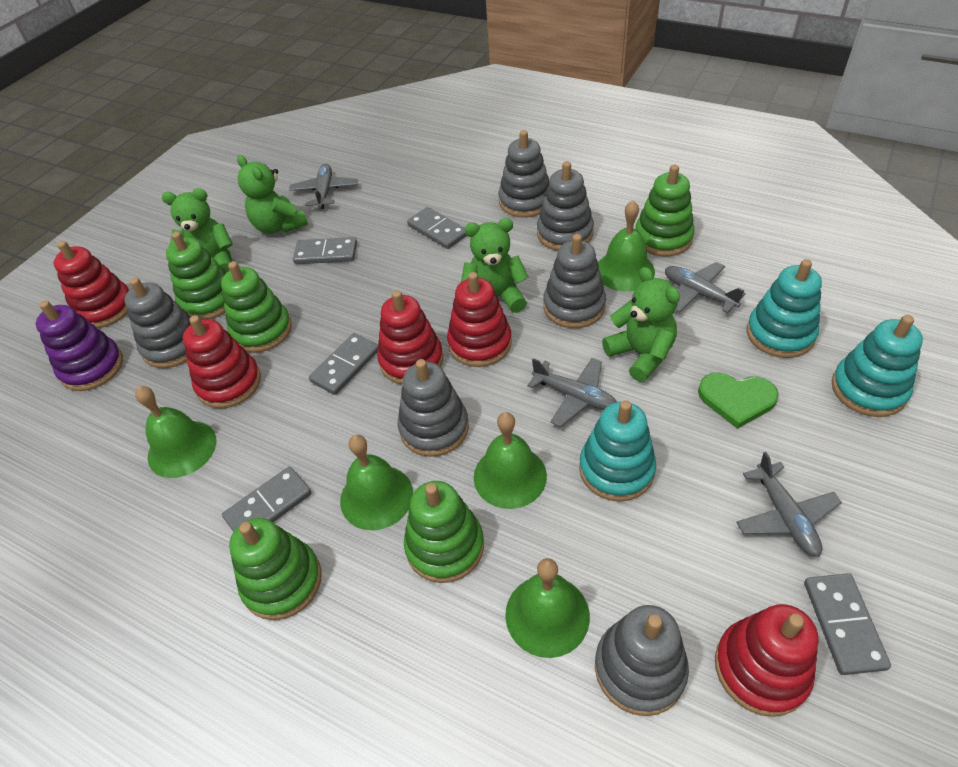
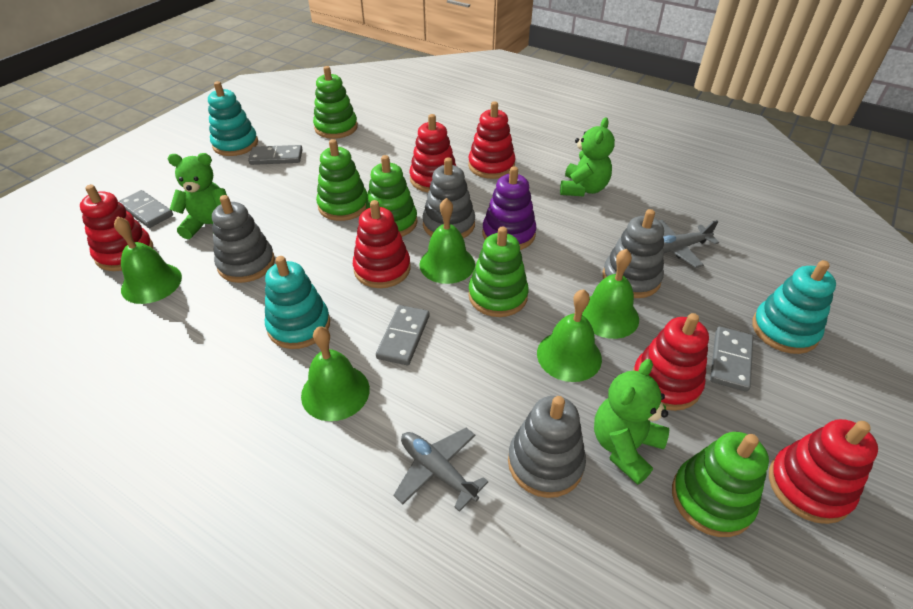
green heart: [698,372,779,429] = 1 -> none = 0
green teddy bear: [162,188,233,273] [237,155,308,234] [461,218,528,313] [602,267,680,382] = 4 -> [168,153,227,239] [560,117,615,196] [594,359,669,485] = 3
grey domino: [222,467,311,532] [293,237,357,264] [309,333,378,395] [407,207,467,249] [804,573,891,675] = 5 -> [118,190,173,228] [248,145,303,165] [376,305,429,365] [710,327,753,392] = 4
grey plane: [289,163,358,209] [527,358,617,427] [665,262,746,313] [736,452,842,557] = 4 -> [393,428,489,512] [658,220,719,268] = 2
grey stacking toy: [124,278,191,368] [398,359,469,457] [498,130,549,218] [537,161,594,251] [543,234,606,328] [595,605,689,716] = 6 -> [212,195,275,283] [422,157,475,238] [508,396,586,498] [603,209,664,298] = 4
red stacking toy: [54,241,129,328] [183,315,261,408] [377,290,443,385] [447,272,512,367] [715,604,818,717] = 5 -> [80,185,153,271] [353,200,410,288] [409,114,456,192] [468,101,516,179] [633,313,709,411] [769,419,878,524] = 6

